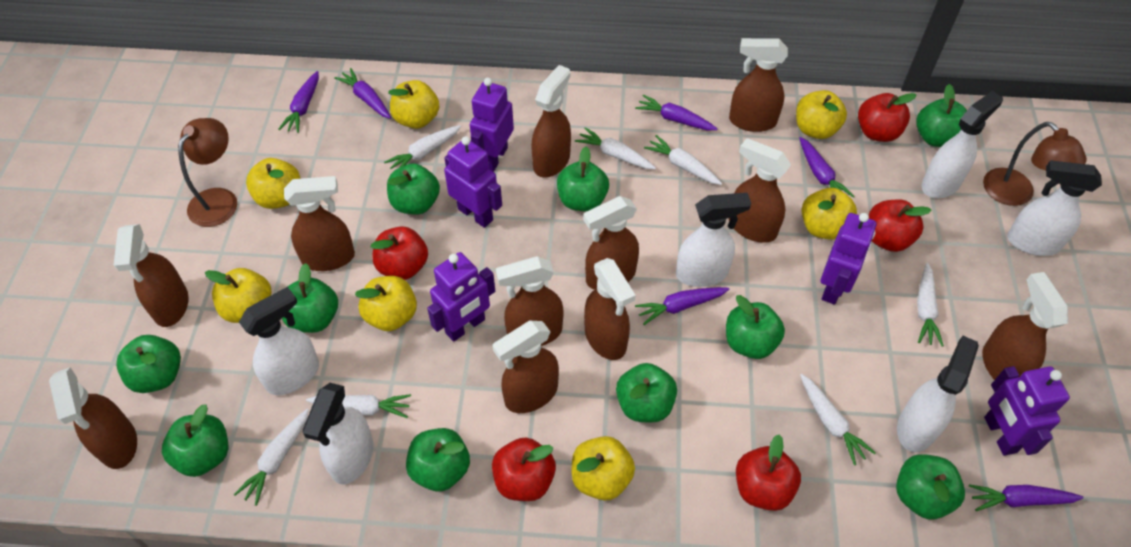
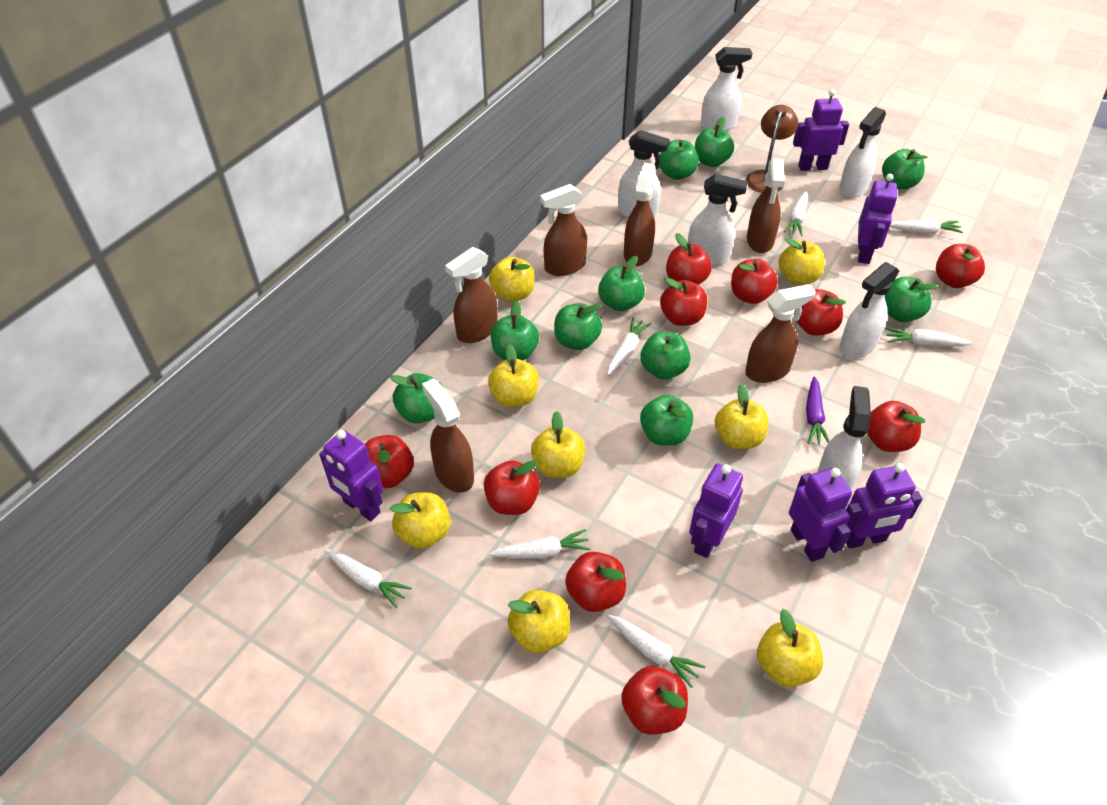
brown lamp: [178,118,237,227] [983,122,1087,206] = 2 -> [746,105,798,193] = 1
brown spray bottle: [49,367,137,469] [114,224,189,327] [284,176,355,271] [492,321,559,413] [496,256,563,346] [531,65,571,178] [583,196,639,290] [584,258,636,360] [729,38,788,132] [729,138,791,243] [982,272,1068,380] = 11 -> [422,378,474,493] [445,247,498,343] [540,184,587,276] [624,163,656,266] [745,284,816,383] [747,158,785,253] = 6
purple carrot: [278,71,319,133] [334,68,391,119] [635,95,718,130] [635,287,729,325] [799,137,855,198] [969,484,1083,511] = 6 -> [806,376,829,445] = 1
purple robot: [427,252,495,342] [444,136,502,228] [470,78,514,172] [821,213,877,304] [984,366,1070,456] = 5 -> [319,430,383,521] [689,464,743,558] [789,468,852,562] [793,89,849,171] [846,463,922,548] [858,174,897,264] = 6
red apple: [371,226,428,280] [492,437,556,501] [736,435,801,511] [858,93,916,142] [868,199,932,252] = 5 -> [365,435,414,488] [484,460,540,515] [565,552,626,612] [621,666,688,735] [660,277,707,326] [666,233,712,285] [731,259,778,304] [794,289,846,336] [867,401,925,452] [936,244,985,288] = 10
yellow apple: [205,268,272,323] [246,158,301,209] [355,276,417,331] [388,80,439,129] [572,436,635,501] [796,90,847,139] [802,188,857,240] = 7 -> [390,492,451,549] [488,344,539,408] [489,257,535,302] [508,590,570,653] [531,411,586,478] [715,384,768,449] [757,609,823,687] [778,238,825,285] = 8

